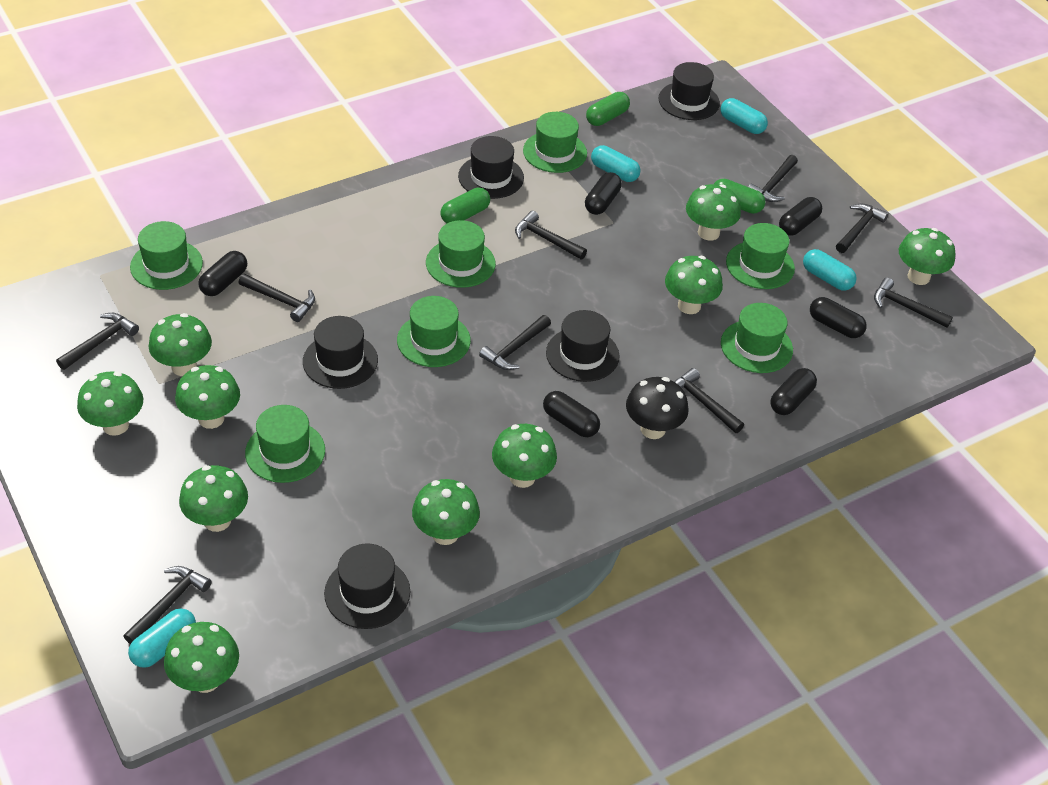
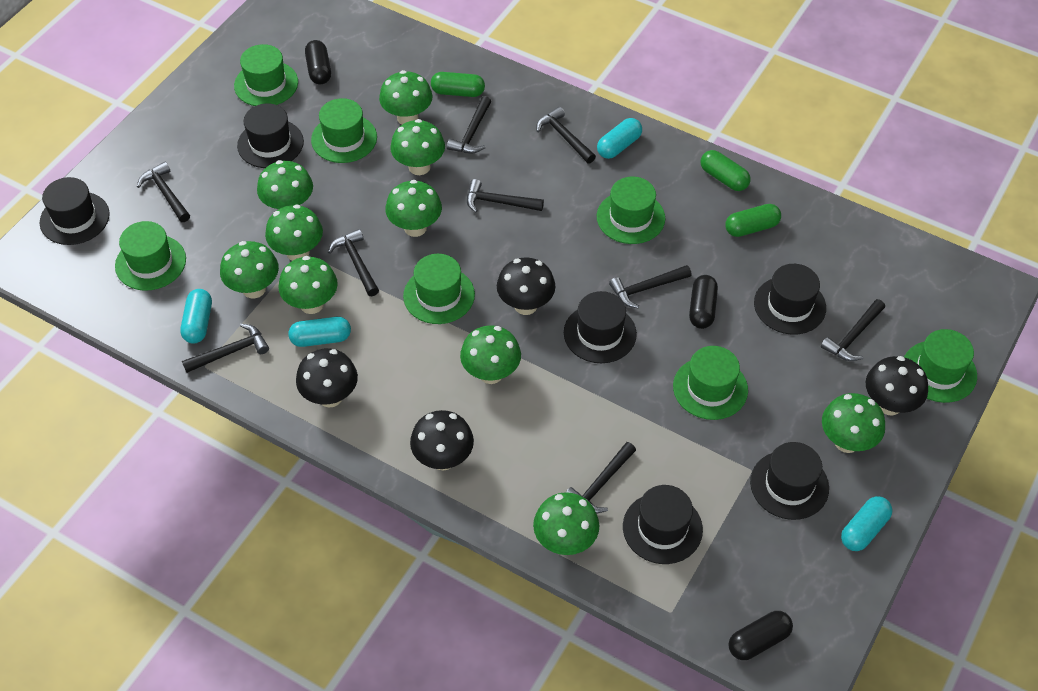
black capsule: [198,251,247,296] [543,391,600,437] [585,172,622,215] [770,368,817,415] [779,197,822,236] [810,297,867,338] = 6 -> [305,40,331,84] [689,275,718,329] [729,611,793,660] = 3
black hat: [303,316,378,389] [324,543,410,629] [458,136,524,199] [546,310,620,382] [659,62,720,120] = 5 -> [40,177,110,245] [237,103,304,168] [564,291,637,363] [623,485,703,564] [750,442,829,520] [754,264,826,335] = 6
black mushroom: [626,377,689,439] = 1 -> [296,348,358,408] [410,410,474,471] [497,257,556,315] [866,356,928,416] = 4

